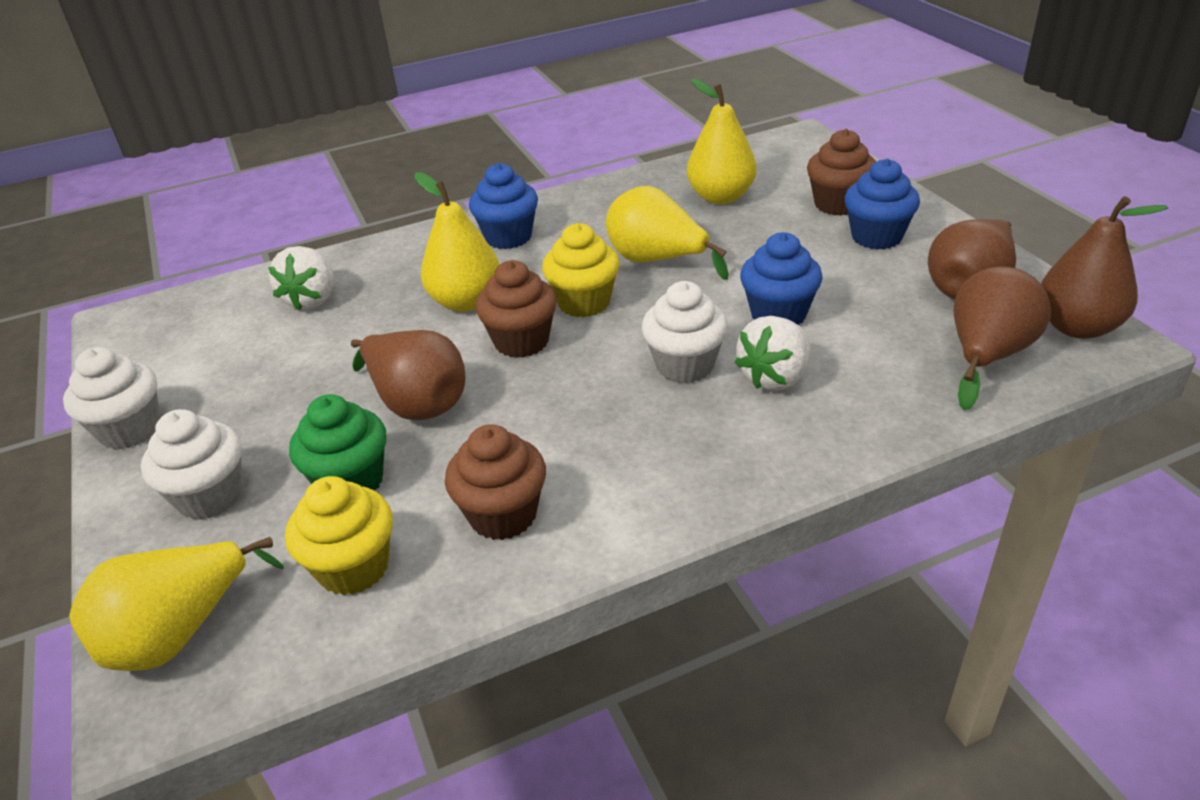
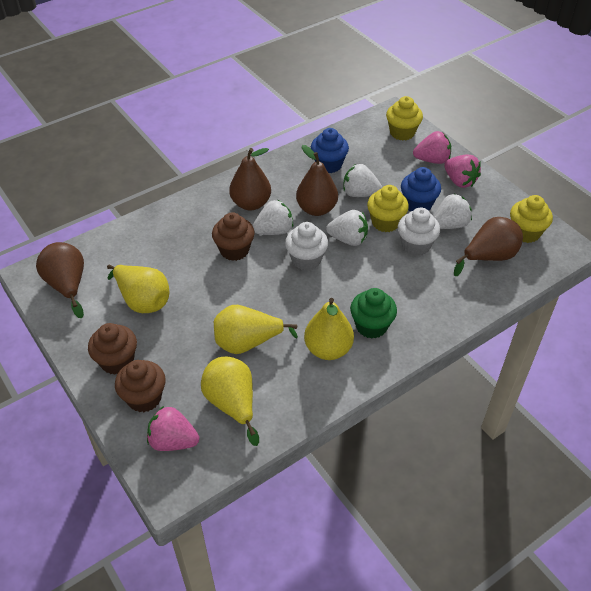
blue cupcake: [469,163,538,249] [740,232,823,325] [844,159,920,250] = 3 -> [311,128,349,173] [401,167,441,211] = 2
pink strawberry: none = 0 -> [147,406,199,451] [413,131,451,164] [444,155,481,188] = 3
white cupcake: [63,347,160,449] [141,409,243,520] [642,281,728,383] = 3 -> [285,222,328,270] [398,208,440,256] = 2
white strawberry: [268,246,334,311] [735,316,810,390] = 2 -> [253,200,293,235] [326,210,368,246] [343,164,382,197] [434,194,472,229] = 4
yellow cupcake: [285,476,393,596] [542,223,620,317] = 2 -> [367,185,409,232] [386,96,423,141] [510,195,553,243] = 3

